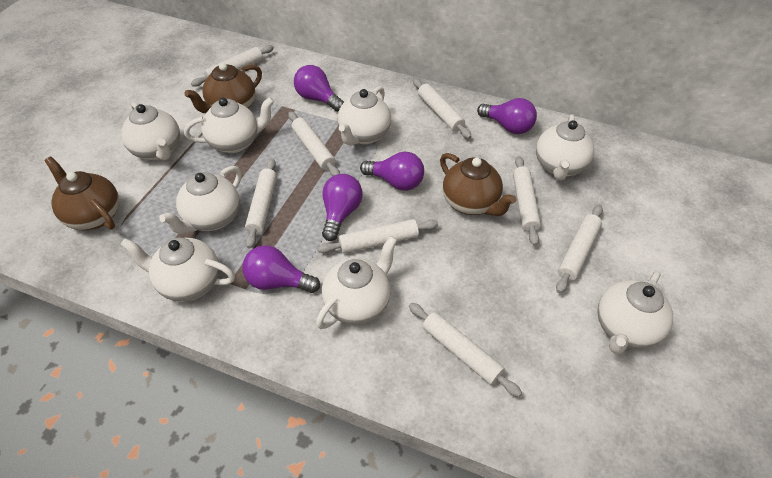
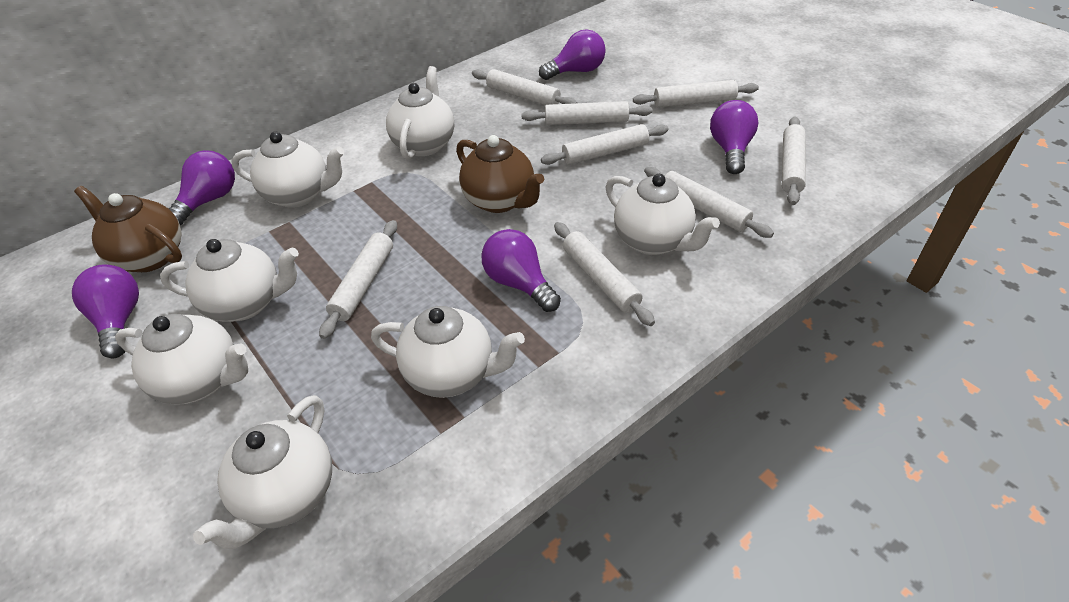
brown teapot: [44,156,119,230] [184,62,262,113] [440,153,517,216] = 3 -> [74,186,182,272] [456,135,544,213] = 2
white teapot: [120,238,235,302] [121,102,180,160] [159,166,242,234] [184,97,275,153] [316,236,397,329] [338,86,391,146] [536,114,594,180] [598,271,673,354] = 8 -> [115,314,248,405] [160,239,299,322] [193,395,332,549] [231,131,344,208] [371,306,525,398] [386,66,454,160] [605,174,720,255] = 7

